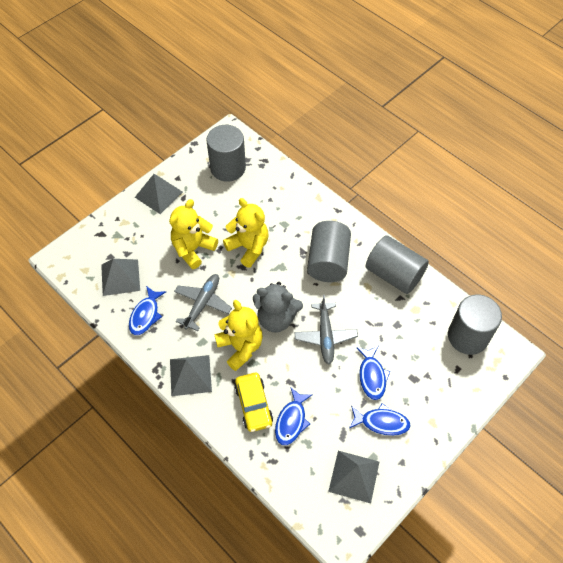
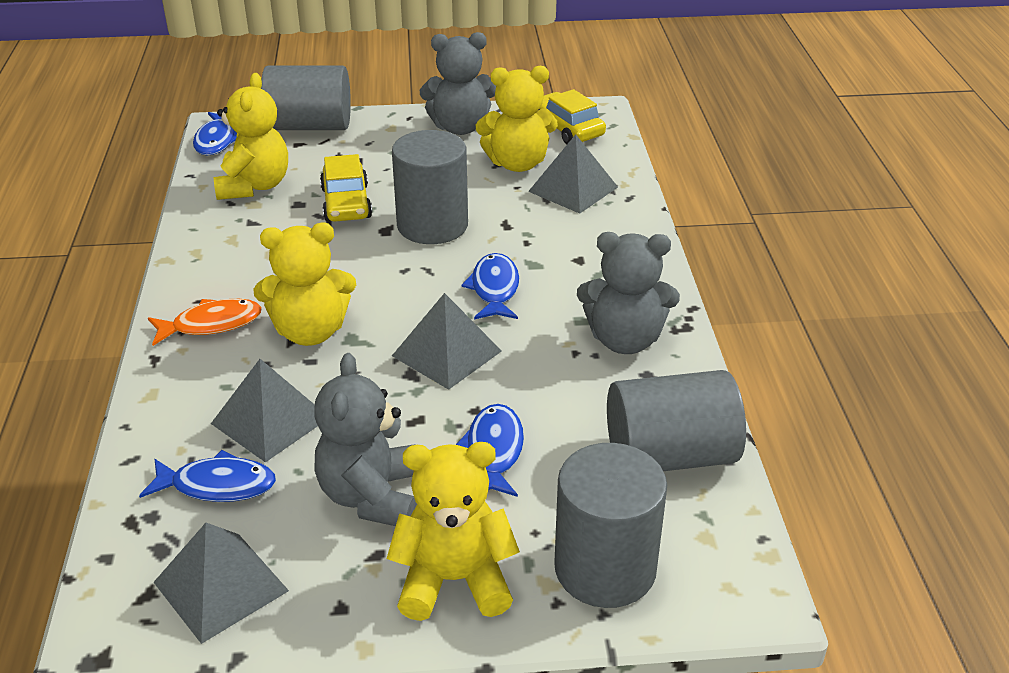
grey plane: [174,274,232,331] [294,295,358,364] = 2 -> none = 0
grey teddy bear: [253,282,303,332] = 1 -> [314,353,417,526] [420,32,496,135] [577,232,680,354] = 3
orange fish: none = 0 -> [148,299,262,346] = 1
yellow car: [235,373,273,432] = 1 -> [320,154,372,222] [539,89,606,144] = 2
yellow teddy bear: [169,199,218,269] [214,300,263,371] [223,198,268,268] = 3 -> [214,73,288,200] [253,223,356,346] [386,442,520,621] [476,66,558,172] = 4

